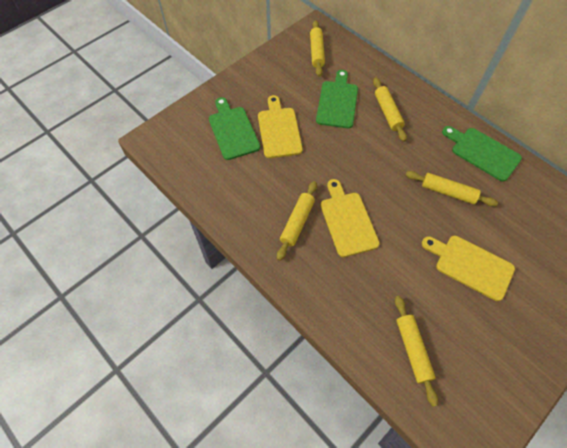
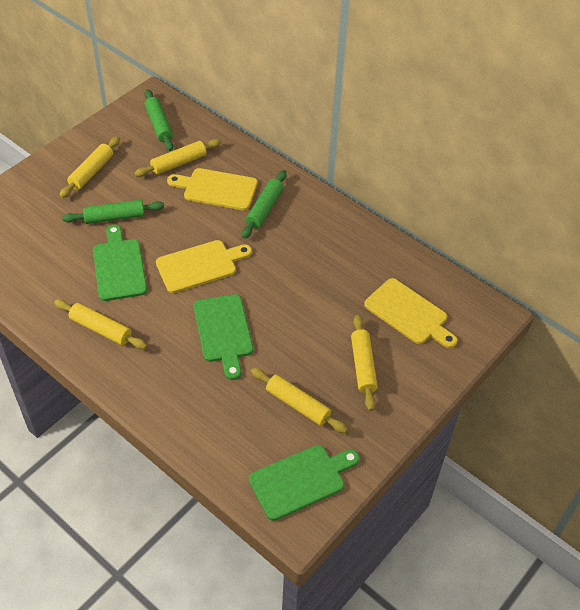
green rolling pin: none = 0 -> [62,200,164,224] [145,89,173,151] [242,170,286,239] = 3

